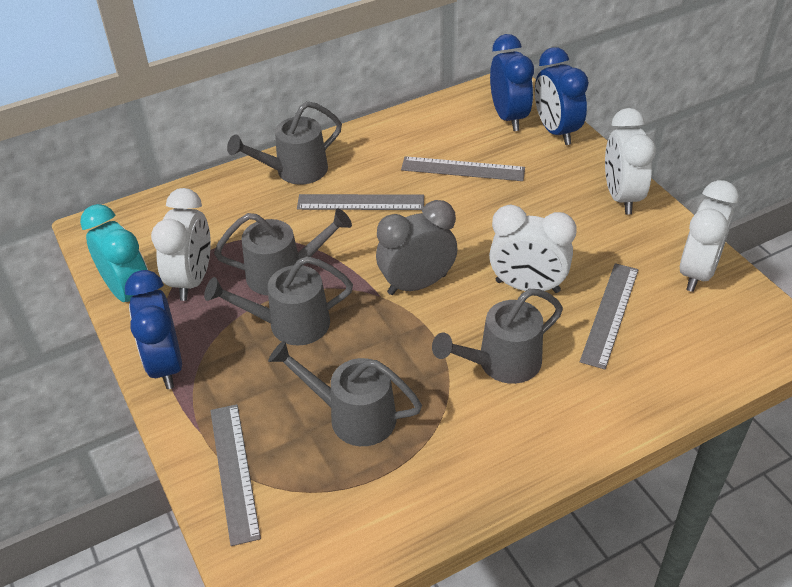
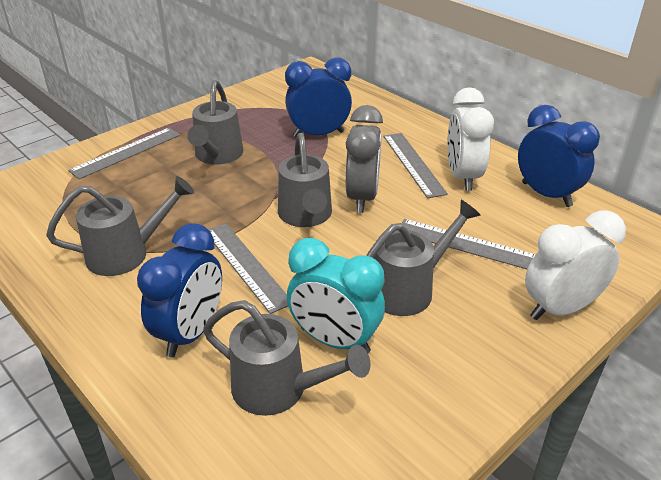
white clock: [151,188,211,301] [489,205,577,293] [605,108,656,214] [680,180,739,292] = 4 -> [447,87,494,191] [525,210,626,320] = 2

